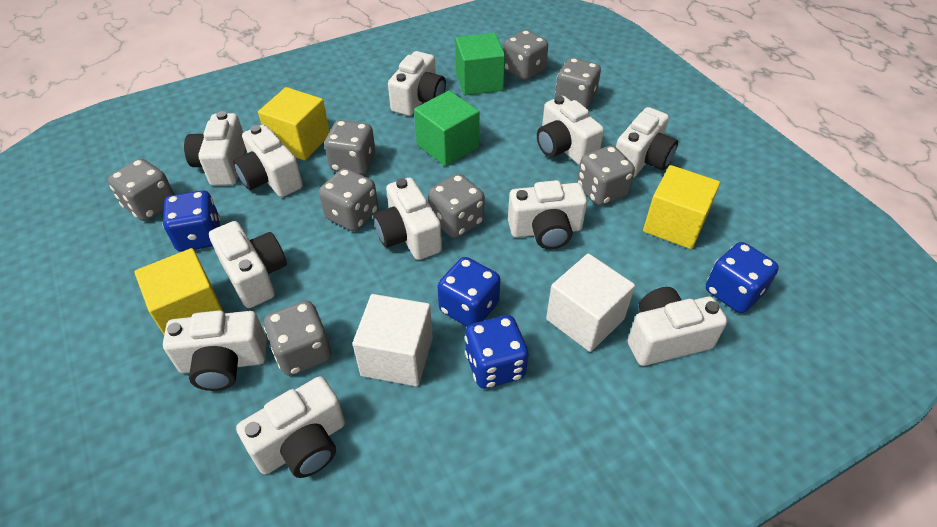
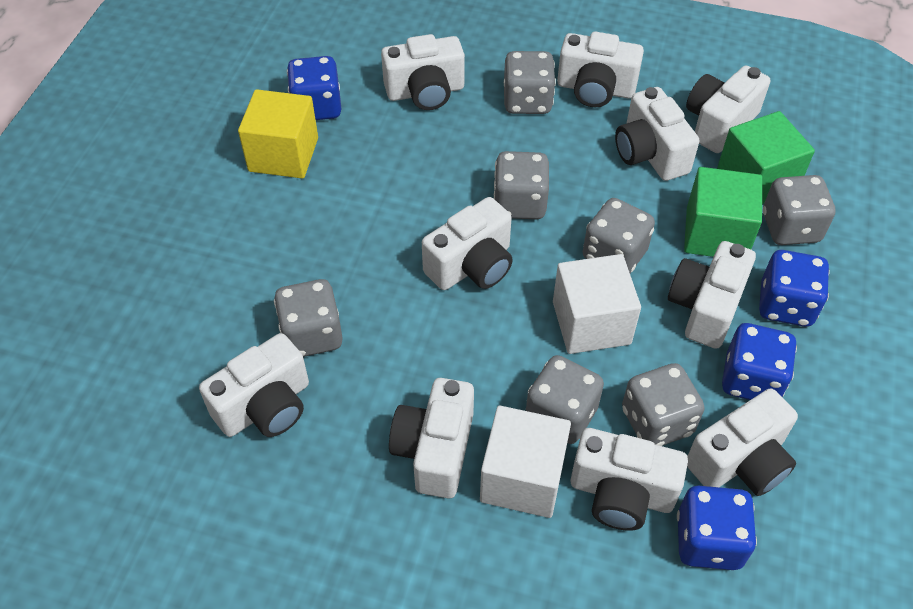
grey dice: [108,158,175,221] [264,301,331,376] [319,168,378,231] [324,120,375,175] [428,174,485,238] [503,30,548,80] [555,58,601,108] [577,146,635,206] = 8 -> [274,279,343,357] [494,151,549,219] [504,51,556,114] [526,355,604,444] [583,198,655,273] [622,363,705,446] [763,175,836,245] = 7
white camera: [163,310,267,391] [184,111,246,186] [209,221,287,308] [233,124,303,197] [236,376,345,478] [373,178,442,260] [388,51,446,116] [508,180,587,249] [537,96,604,165] [616,107,678,178] [628,287,728,366] = 11 -> [199,333,309,437] [381,34,465,110] [389,378,474,498] [422,197,513,290] [557,31,644,107] [571,428,688,531] [615,87,700,181] [668,241,756,349] [686,65,770,153] [687,388,798,496] = 10
yellow cube: [134,248,223,335] [258,87,330,160] [643,165,720,249] = 3 -> [238,89,318,179] = 1

